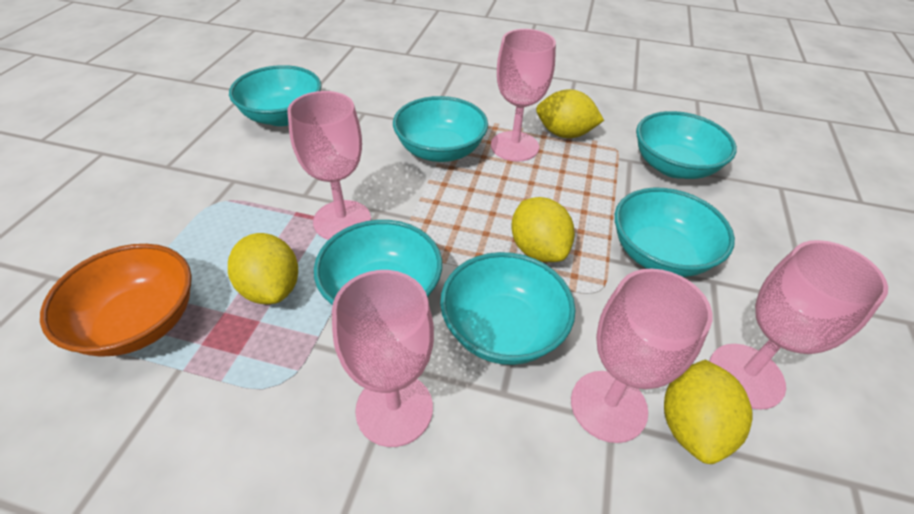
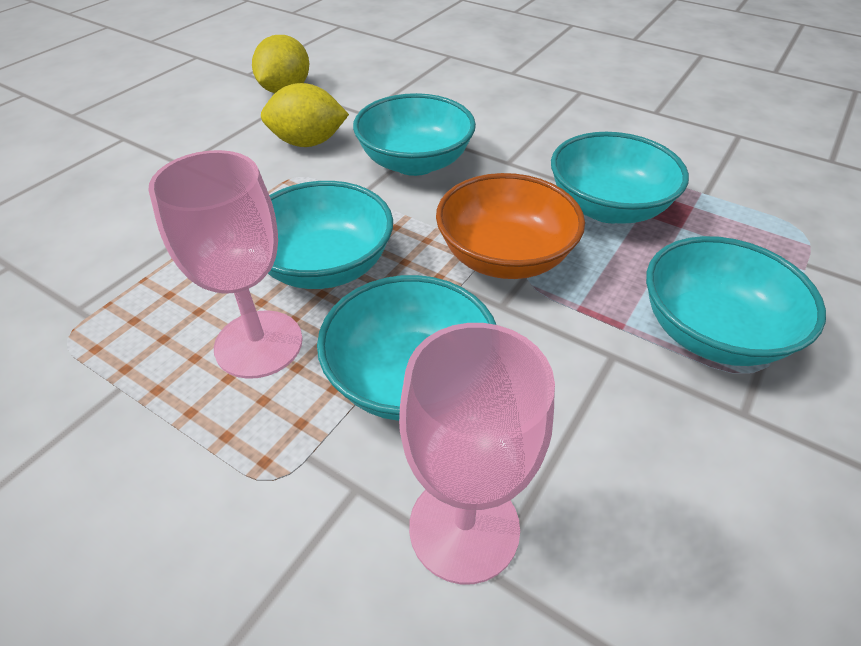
pink goblet: [287,91,371,240] [332,270,434,447] [491,29,556,162] [571,269,712,443] [709,240,888,410] = 5 -> [149,150,302,379] [399,323,555,584] = 2
turquoise bowl: [229,65,321,126] [314,220,442,305] [393,96,488,162] [440,252,575,365] [615,188,735,277] [636,111,737,179] = 6 -> [268,181,393,289] [317,275,496,421] [353,93,476,176] [551,132,689,224] [646,236,826,366] = 5
yellow lemon: [228,233,298,304] [511,197,575,262] [536,89,604,138] [664,360,753,464] = 4 -> [252,35,309,93] [261,83,349,147] = 2

